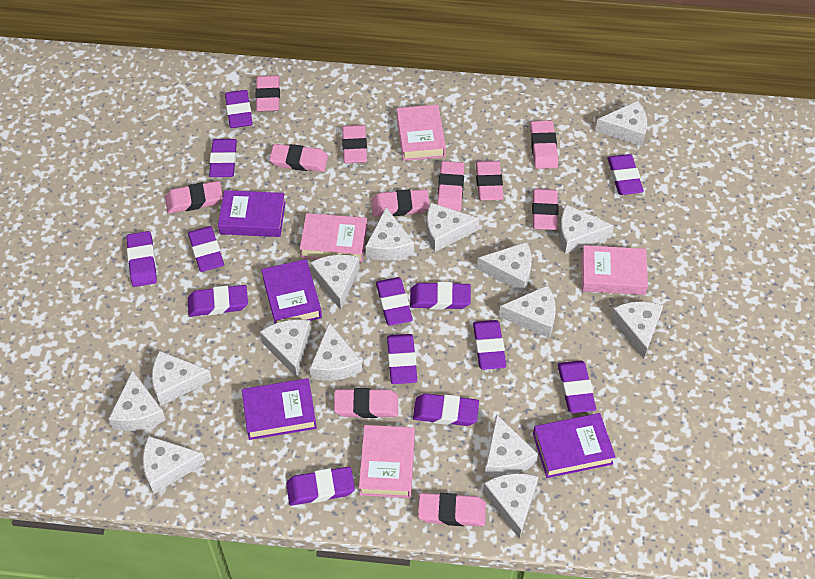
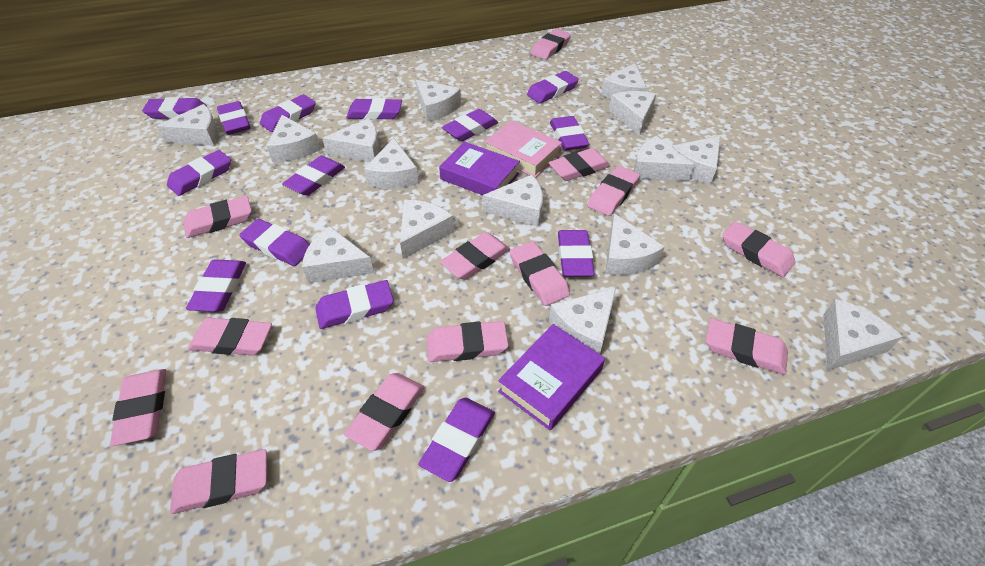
pink book: [300,213,367,263] [359,425,415,498] [397,104,446,161] [582,245,648,295] = 4 -> [484,121,562,178] = 1
pink eraser: [165,181,223,213] [255,75,280,112] [269,144,328,172] [334,388,398,418] [342,125,367,163] [371,189,430,217] [418,493,486,526] [437,161,464,212] [476,161,503,201] [530,121,558,169] [532,189,558,230] = 11 -> [110,369,166,446] [170,449,267,514] [183,196,252,238] [188,318,272,355] [344,373,425,451] [427,321,508,362] [440,232,510,280] [510,241,570,306] [530,29,571,60] [549,148,610,181] [587,166,640,216] [706,318,788,375] [722,221,795,277] = 13
purple book: [218,190,286,237] [242,378,317,440] [261,259,322,323] [533,413,616,478] = 4 -> [439,142,520,195] [498,324,605,430] = 2
purple eraser: [126,231,157,287] [188,226,224,272] [188,285,248,317] [209,139,237,177] [225,90,253,128] [286,467,355,506] [376,277,413,326] [387,334,417,384] [410,282,471,310] [413,394,479,426] [473,320,506,370] [558,360,596,413] [607,154,644,195] = 13 -> [142,97,207,119] [167,150,231,196] [186,259,246,312] [217,101,251,135] [239,219,310,266] [260,94,316,132] [282,156,345,196] [315,280,394,329] [346,98,402,120] [418,398,495,482] [442,109,498,141] [527,71,579,103] [550,116,589,151] [558,230,595,277] = 14

